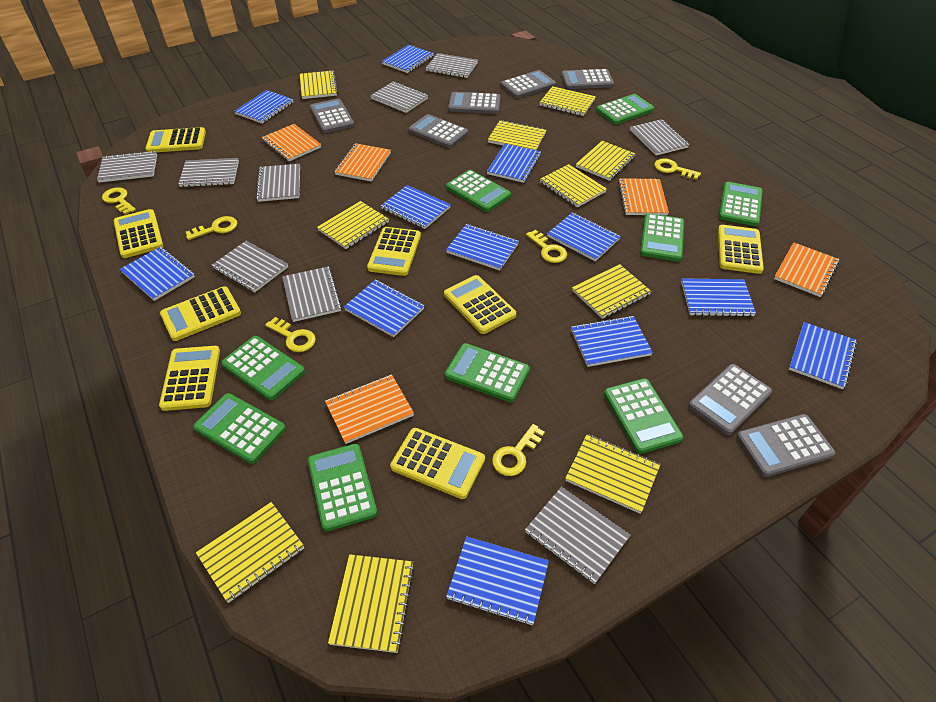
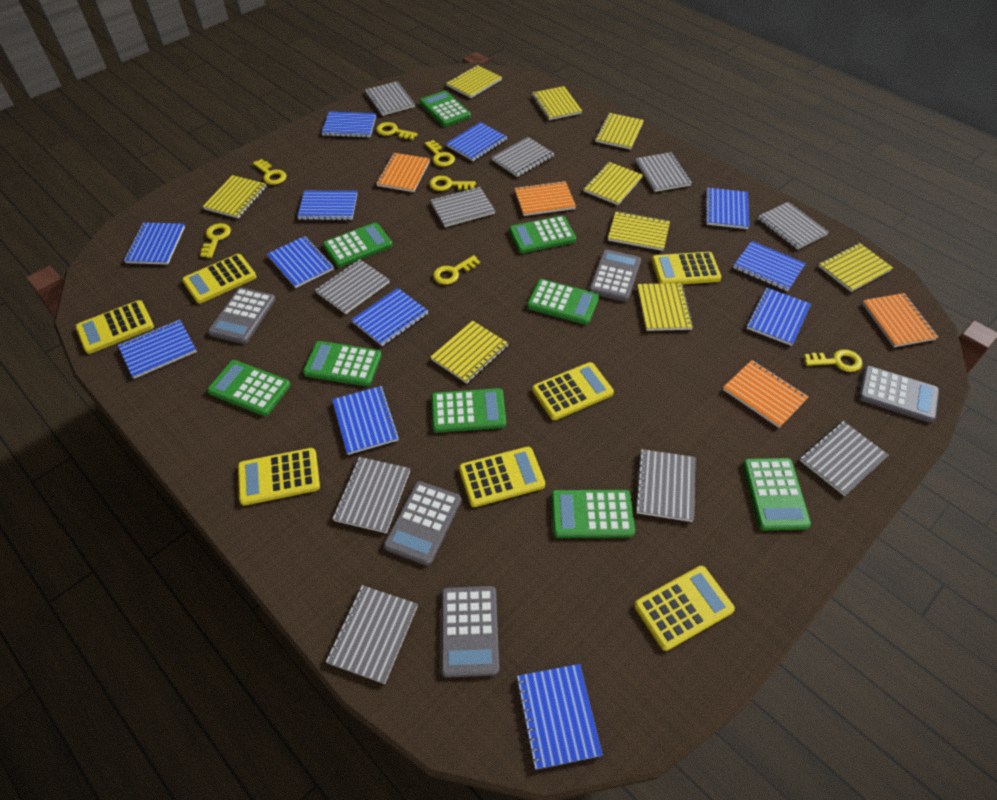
grey calculator: [310,99,355,133] [409,114,468,148] [448,92,501,114] [501,70,556,98] [561,69,614,89] [688,364,772,435] [737,414,835,477] = 7 -> [208,288,276,344] [384,481,461,566] [441,586,499,678] [589,249,641,302] [858,366,939,423] = 5
grey notebook: [97,151,157,182] [178,158,239,187] [212,241,288,293] [256,164,300,202] [282,266,342,322] [370,82,428,113] [426,53,478,78] [525,487,631,584] [630,119,689,155] = 9 -> [315,259,390,314] [326,585,418,684] [333,457,410,533] [365,81,415,116] [430,187,495,227] [491,137,554,177] [635,449,695,522] [636,152,692,192] [758,202,829,250] [800,421,888,496] = 10
orange notebook: [262,124,321,161] [325,374,414,444] [334,143,391,182] [618,178,669,215] [774,242,839,297] = 5 -> [376,153,430,192] [514,181,576,216] [723,360,808,428] [862,293,938,347] = 4
yellow calculator: [114,209,163,258] [145,127,206,152] [159,346,220,411] [160,286,241,341] [367,227,421,276] [390,428,485,499] [444,275,516,334] [718,225,764,274] = 8 -> [75,300,154,354] [182,254,257,304] [238,448,320,506] [459,447,545,507] [532,362,614,420] [634,566,735,651] [651,252,721,284] = 7
yellow key: [102,187,136,215] [186,216,237,240] [265,317,316,352] [492,424,545,476] [526,230,567,263] [654,158,701,180] = 6 -> [200,223,231,258] [253,159,286,185] [376,122,418,140] [425,140,455,167] [429,176,476,191] [433,255,480,285] [804,349,863,372] = 7
yellow notebook: [196,502,304,603] [300,71,338,99] [317,201,389,249] [328,554,415,653] [488,120,546,150] [539,86,596,116] [540,164,607,208] [565,434,660,514] [572,264,652,319] [576,141,636,181] = 10 -> [202,175,267,219] [430,321,509,384] [446,65,502,98] [532,86,582,120] [583,162,643,205] [595,113,644,150] [608,211,670,251] [637,283,694,331] [818,243,893,292] = 9

